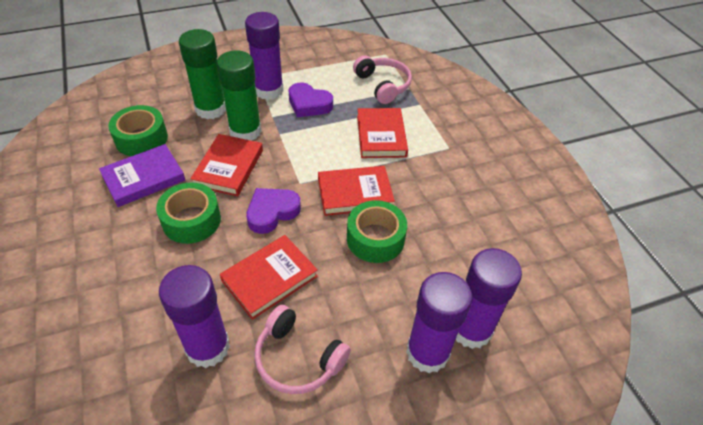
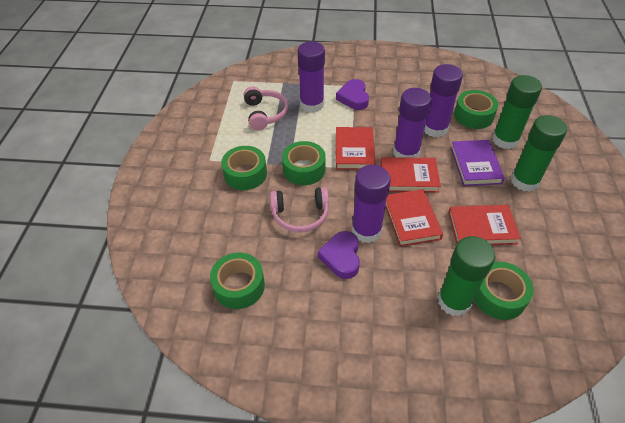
green glue stick: [179,29,226,119] [217,51,262,141] = 2 -> [438,236,495,317] [492,75,542,149] [511,115,567,192] = 3
green tape: [108,105,168,156] [156,182,221,244] [347,200,407,263] = 3 -> [210,253,265,309] [221,146,267,190] [282,141,326,185] [454,90,498,129] [474,262,534,320] = 5

